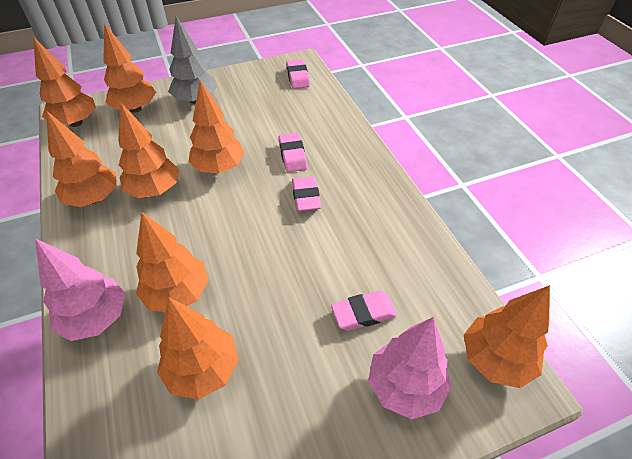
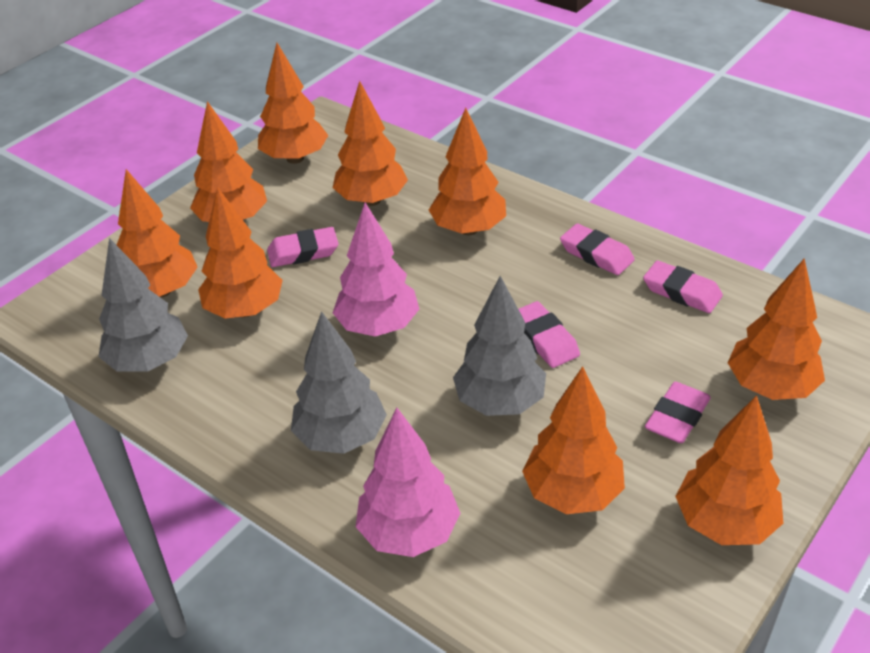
grey tree: [168,16,217,104] = 1 -> [99,238,188,372] [291,311,387,454] [453,276,546,416] = 3
orange tree: [33,37,96,127] [46,111,117,207] [103,23,156,113] [118,103,179,198] [136,211,209,312] [157,298,239,400] [188,80,245,173] [464,285,550,388] = 8 -> [117,169,198,298] [190,101,267,222] [198,187,283,319] [258,43,328,164] [333,81,408,206] [429,108,506,235] [522,366,625,514] [675,395,783,545] [728,259,825,400] = 9
pink eraser: [278,133,308,172] [286,59,310,89] [292,176,321,211] [331,291,397,331] = 4 -> [267,227,339,267] [518,301,580,368] [560,223,635,275] [643,260,723,313] [645,382,711,443] = 5

